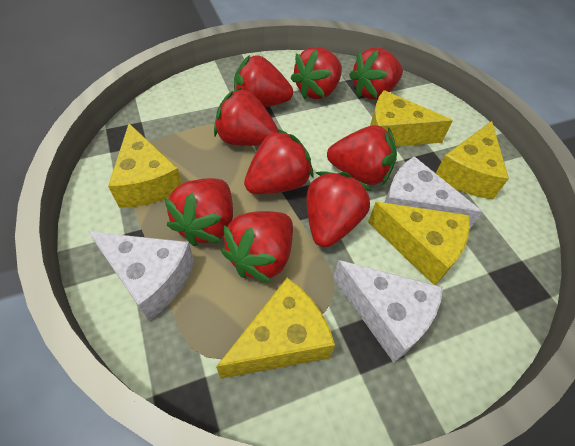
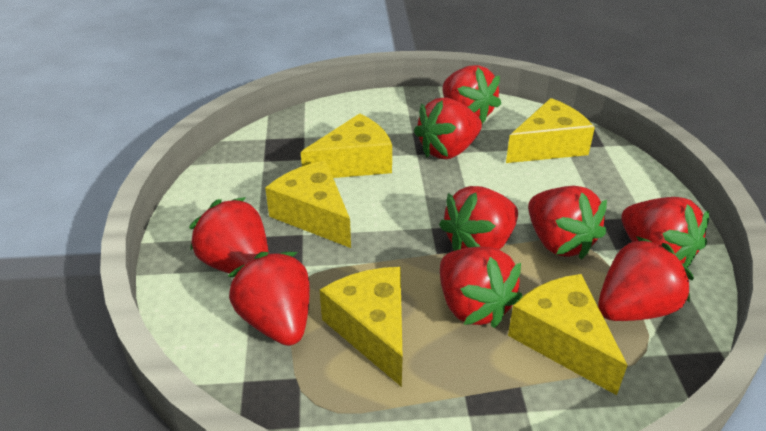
white cheese: [89,232,195,321] [333,260,443,363] [384,156,482,228] = 3 -> none = 0

